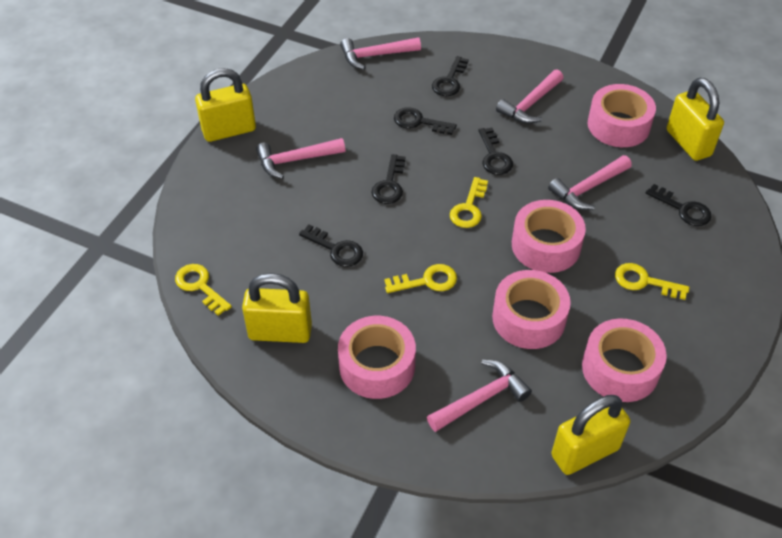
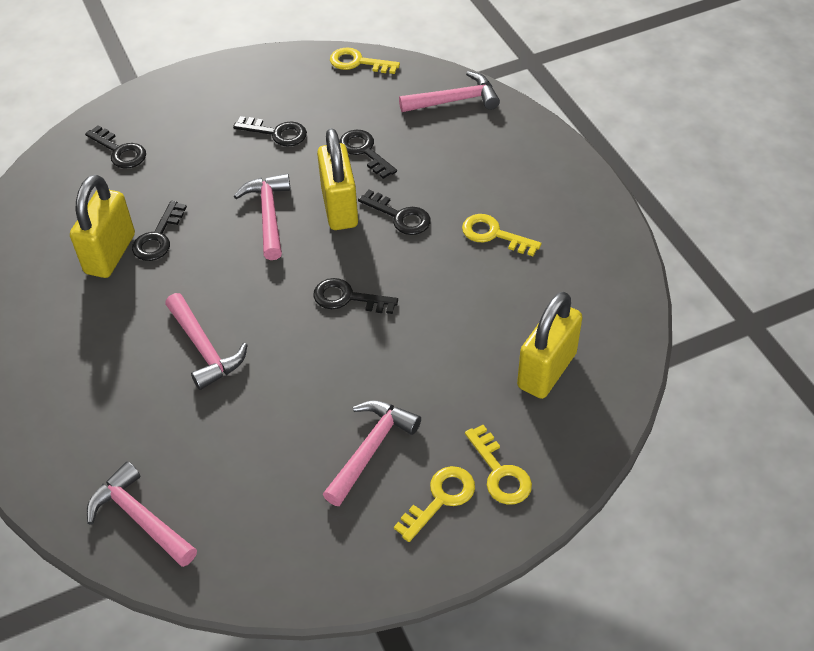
pink tape: [338,316,416,399] [492,270,571,349] [512,200,586,273] [582,319,667,402] [588,84,656,147] = 5 -> none = 0
yellow padlock: [195,68,256,142] [242,273,312,343] [551,395,630,475] [667,78,724,161] = 4 -> [70,175,135,278] [317,128,358,230] [517,292,582,399] = 3

